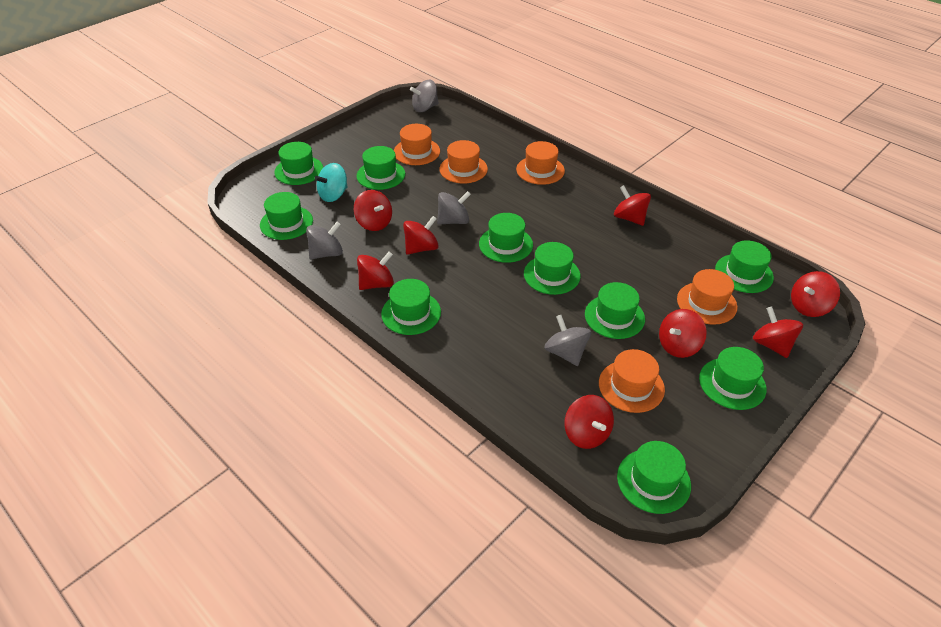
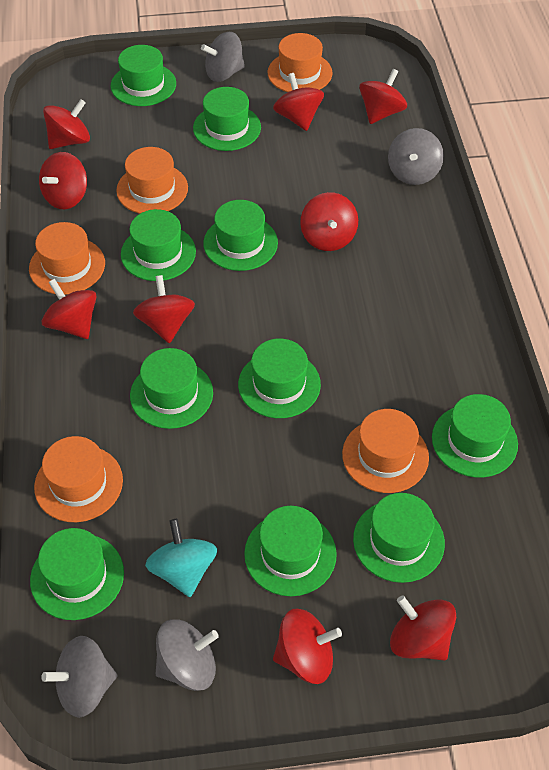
red spinning top: [354,190,392,231] [357,252,394,290] [403,216,439,255] [564,395,614,449] [614,185,651,226] [659,309,707,358] [753,306,803,358] [791,271,840,317] = 8 -> [39,152,87,209] [42,279,97,339] [43,99,90,149] [133,275,195,344] [273,73,324,131] [273,608,342,684] [300,192,358,251] [359,69,407,124] [390,595,456,661] = 9

